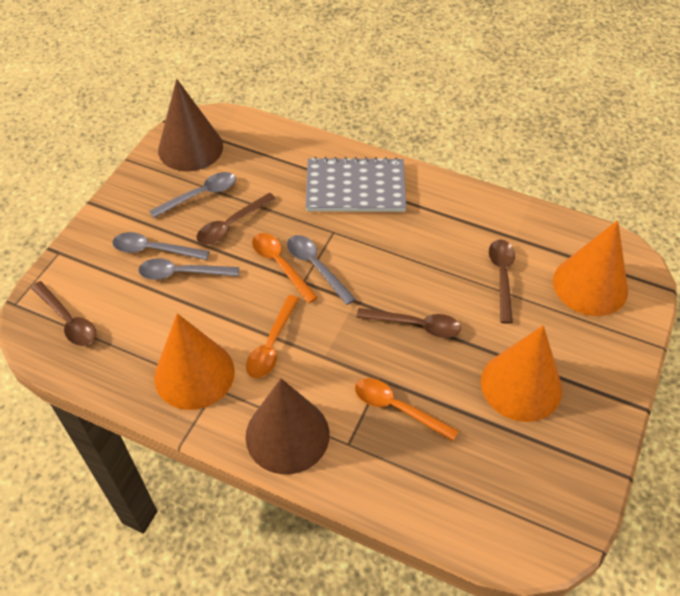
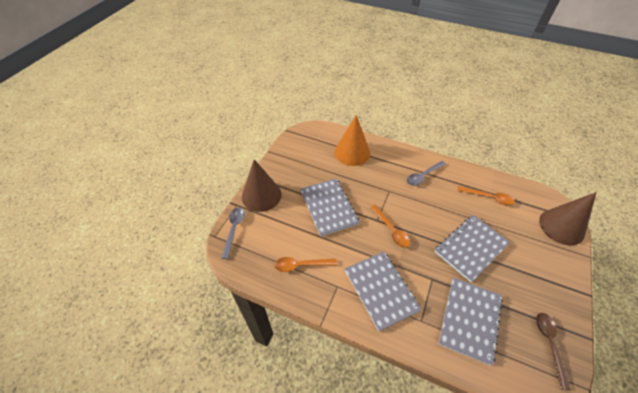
brown spoon: [31,281,96,346] [196,193,276,245] [356,308,461,338] [489,239,515,324] = 4 -> [536,313,570,390] = 1
grey notebook: [306,157,406,212] = 1 -> [300,178,360,236] [345,252,422,332] [435,215,510,282] [439,278,503,366] = 4
grey spoon: [112,232,209,260] [138,258,239,280] [149,172,236,218] [287,235,356,305] = 4 -> [221,207,245,259] [407,161,446,186] = 2
orange cone: [154,313,235,410] [481,325,562,422] [553,220,628,316] = 3 -> [334,115,370,166] = 1

